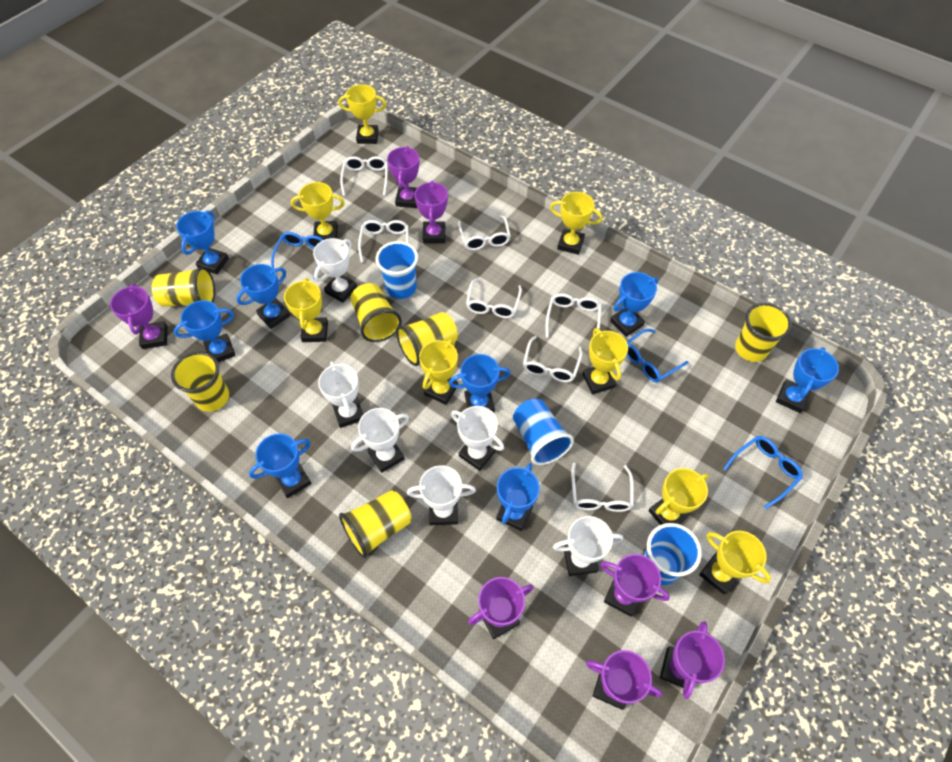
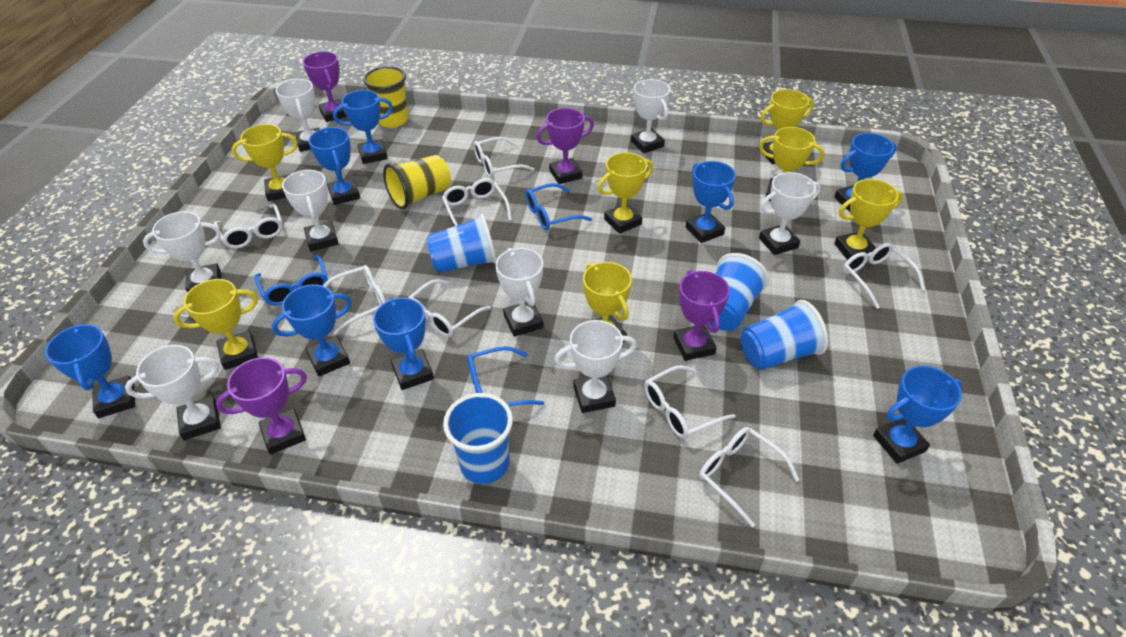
blue cup: [375,241,418,299] [513,399,574,465] [643,523,702,585] = 3 -> [426,214,497,273] [443,393,513,484] [711,253,769,330] [741,300,828,370] = 4
purple trophy: [110,284,168,349] [387,146,419,208] [415,181,448,243] [468,577,534,639] [586,650,662,710] [600,554,670,617] [660,621,725,699] = 7 -> [216,357,307,455] [302,51,347,122] [536,108,594,184] [673,270,730,361] = 4
white glasses: [340,156,388,196] [358,220,409,262] [458,215,511,250] [466,278,522,318] [523,336,583,382] [546,293,601,337] [571,463,634,512] = 7 -> [214,203,283,248] [323,265,386,335] [408,279,491,337] [442,178,512,226] [473,137,534,178] [644,365,736,439] [699,427,799,527] [843,243,925,309] = 8
white trophy: [313,238,357,303] [318,361,364,428] [351,408,409,473] [407,465,476,525] [451,406,504,471] [553,516,623,576] = 6 -> [125,345,221,440] [143,211,221,293] [276,79,320,152] [282,170,339,251] [495,248,543,337] [554,320,637,413] [631,79,670,153] [759,172,820,255] = 8
yellow cup: [152,266,215,306] [171,351,229,412] [339,490,412,558] [350,283,402,342] [396,312,458,366] [735,303,792,362] = 6 -> [363,66,409,128] [383,155,451,210] = 2
yellow trophy: [284,278,328,342] [291,182,345,240] [338,84,387,144] [419,339,458,405] [550,192,603,255] [582,328,628,394] [649,468,708,525] [699,531,771,594] = 8 -> [173,279,258,370] [232,124,298,201] [583,262,632,342] [598,152,653,234] [759,127,825,201] [760,89,814,164] [834,179,903,260] = 7

